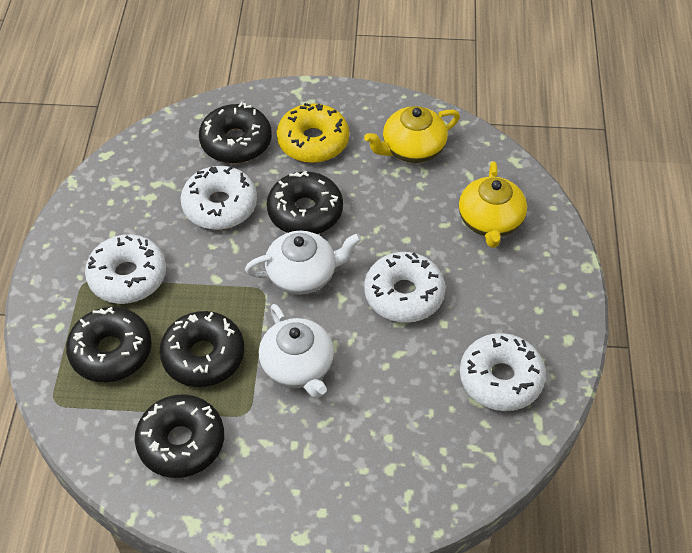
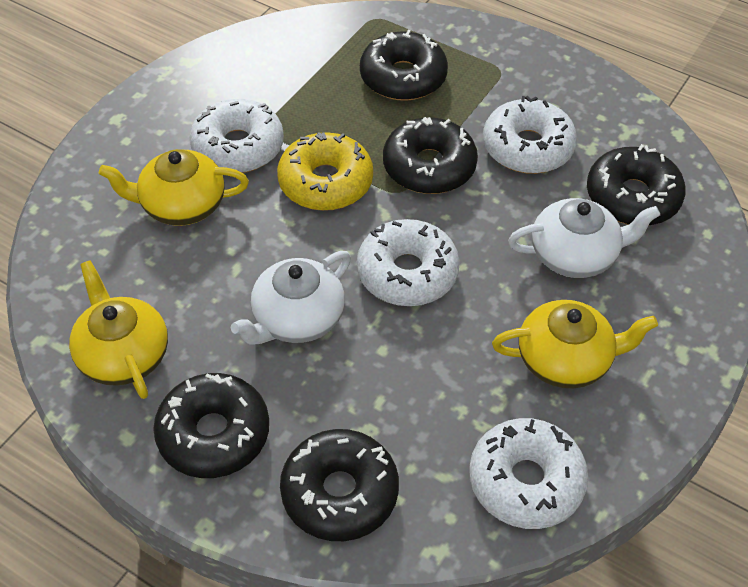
yellow teapot: [364,106,460,163] [459,162,527,248] = 2 -> [69,260,168,399] [99,149,249,226] [492,300,658,389] = 3

